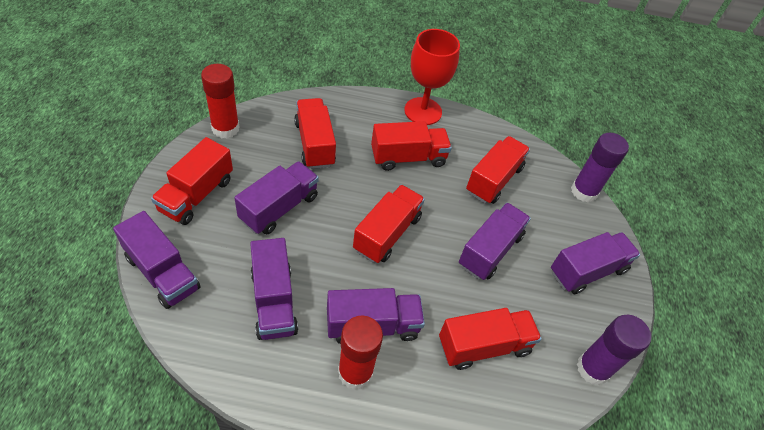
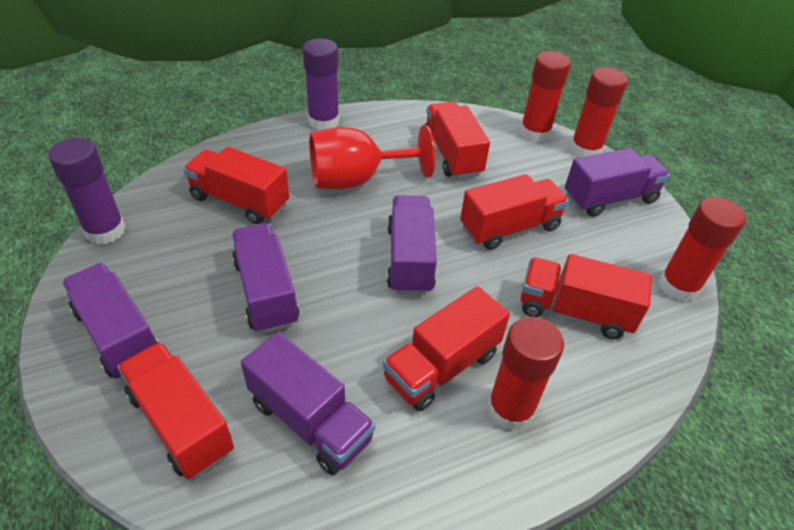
purple truck: [113,211,200,309] [234,161,319,234] [250,238,298,340] [327,288,425,344] [459,203,531,280] [551,232,640,294] = 6 -> [62,263,159,379] [232,223,299,334] [241,332,375,475] [387,195,437,295] [565,148,670,217] = 5
red glue stick: [201,64,240,138] [338,316,383,390] = 2 -> [487,317,564,431] [520,51,571,142] [570,67,628,158] [659,197,746,302] = 4

